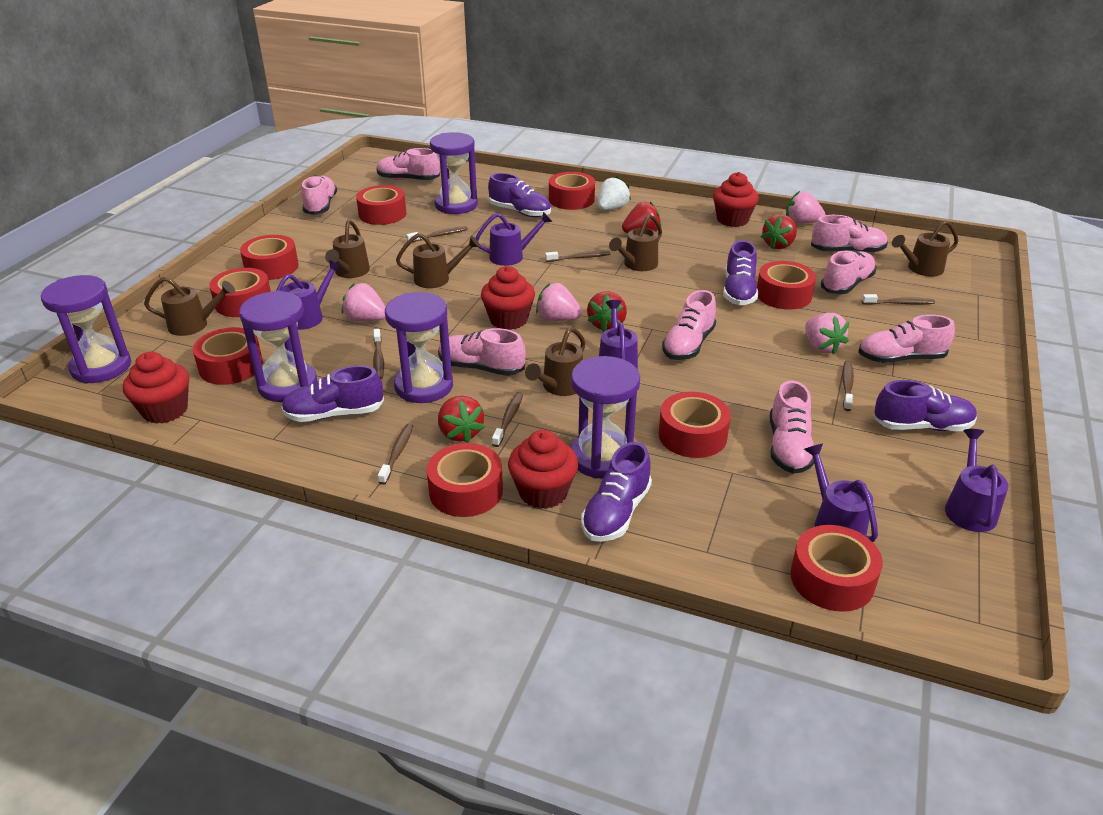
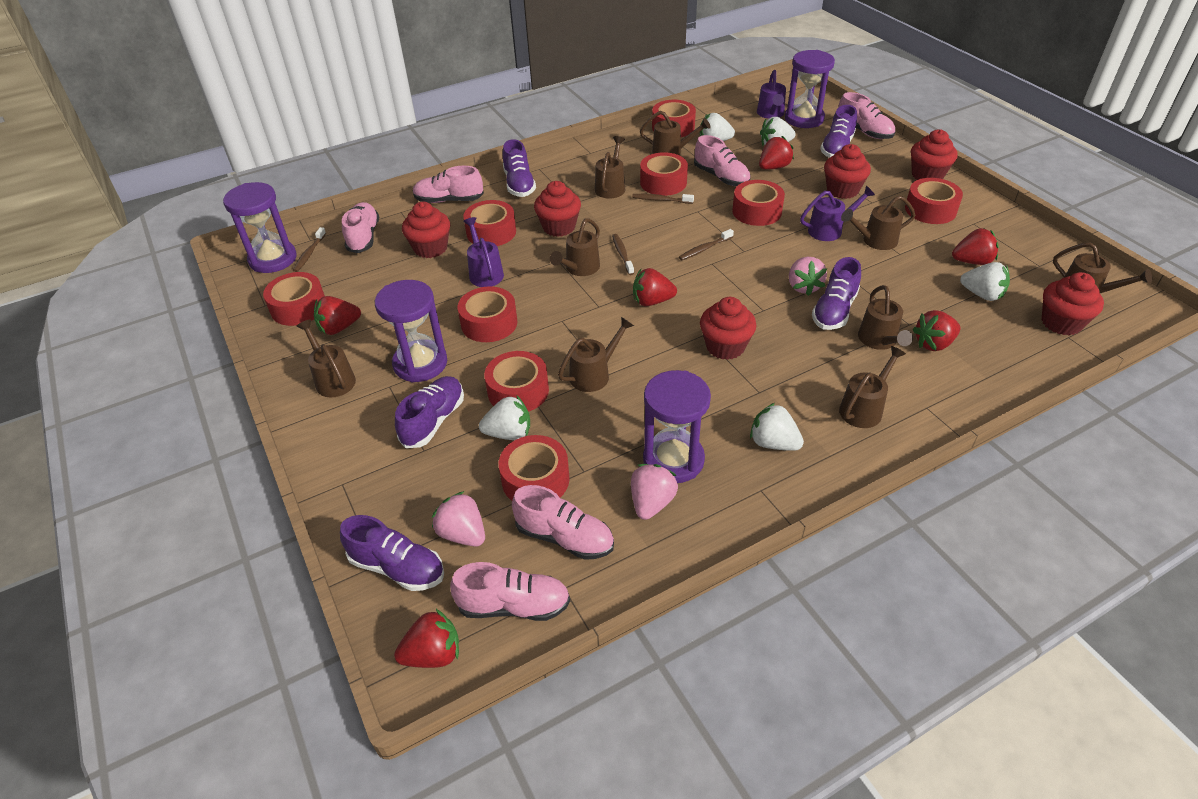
brown toothbrush: [373,329,384,379] [378,423,413,485] [406,226,468,242] [492,392,523,447] [545,251,610,262] [842,361,854,411] [862,294,935,305] = 7 -> [293,227,326,272] [612,234,634,275] [632,194,694,204] [679,229,734,260] = 4
brown watering can: [144,277,235,336] [325,220,370,278] [396,233,480,288] [525,327,585,396] [609,214,662,271] [892,220,958,277] = 6 -> [297,319,356,398] [550,218,600,276] [558,317,634,392] [595,136,625,199] [640,111,711,155] [839,346,906,428] [841,196,915,250] [858,285,913,350] [1053,242,1152,293] = 9
pink shoe: [301,175,337,215] [377,148,440,180] [438,328,526,376] [662,290,716,360] [770,381,814,474] [811,215,888,253] [821,250,876,294] [858,315,955,363] = 8 -> [342,202,379,253] [413,166,484,203] [450,562,570,621] [512,485,614,560] [694,135,751,186] [838,92,895,139] = 6
pink strawberry: [342,283,385,322] [536,283,582,321] [786,191,825,224] [805,313,849,355] = 4 -> [432,491,485,547] [631,464,678,520] [789,257,827,296] = 3
purple hourglass: [41,275,131,384] [239,291,317,402] [385,292,453,403] [430,132,478,214] [571,356,640,479] = 5 -> [223,182,297,273] [375,280,447,382] [643,370,711,483] [785,50,835,128] = 4
purple watering can: [276,260,342,330] [475,212,552,266] [599,300,638,369] [804,444,878,542] [945,429,1008,532] = 5 -> [463,217,504,287] [757,70,786,119] [800,185,875,241] = 3
red cupcake: [123,352,189,424] [481,266,535,330] [508,430,578,509] [713,172,759,227] = 4 -> [402,202,450,258] [534,181,581,237] [700,297,756,360] [824,144,871,199] [911,129,958,180] [1042,272,1104,335] = 6
red strawberry: [438,396,485,443] [587,291,627,332] [622,201,661,233] [761,214,797,249] = 4 -> [314,296,361,335] [394,609,459,668] [633,268,677,306] [759,136,794,169] [913,310,961,351] [952,228,999,265] = 6
white strawberry: [598,176,631,210] = 1 -> [479,395,530,440] [700,113,735,141] [750,403,804,451] [760,117,796,146] [960,262,1010,301] = 5

